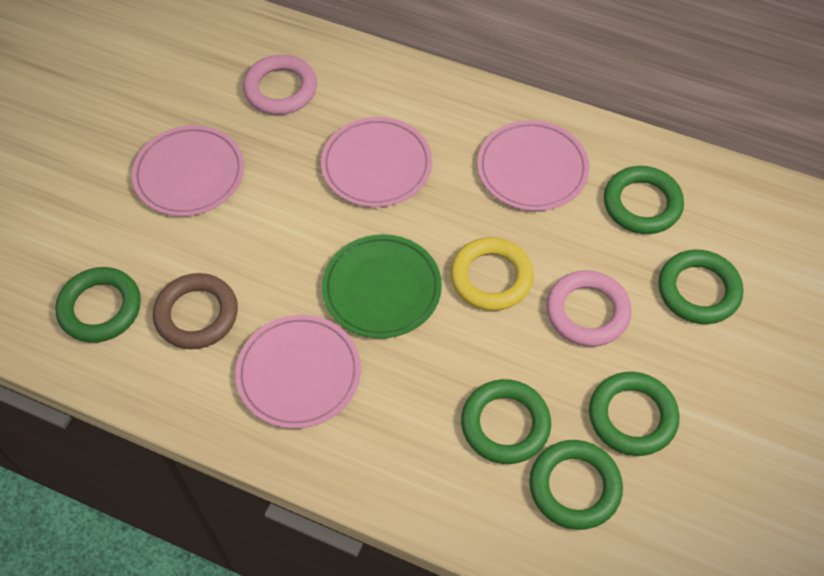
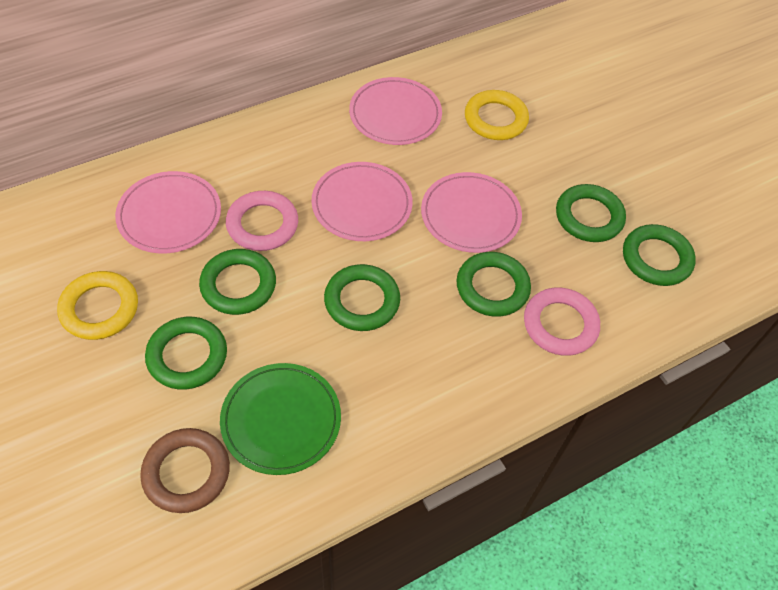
yellow ring: [450,237,534,311] = 1 -> [57,271,138,340] [465,90,529,140] = 2

